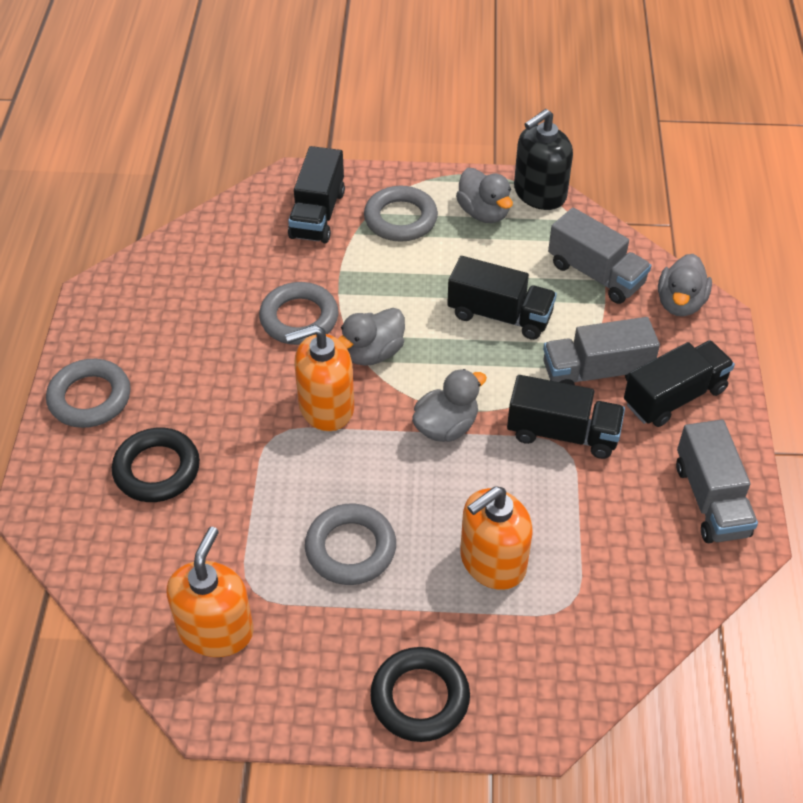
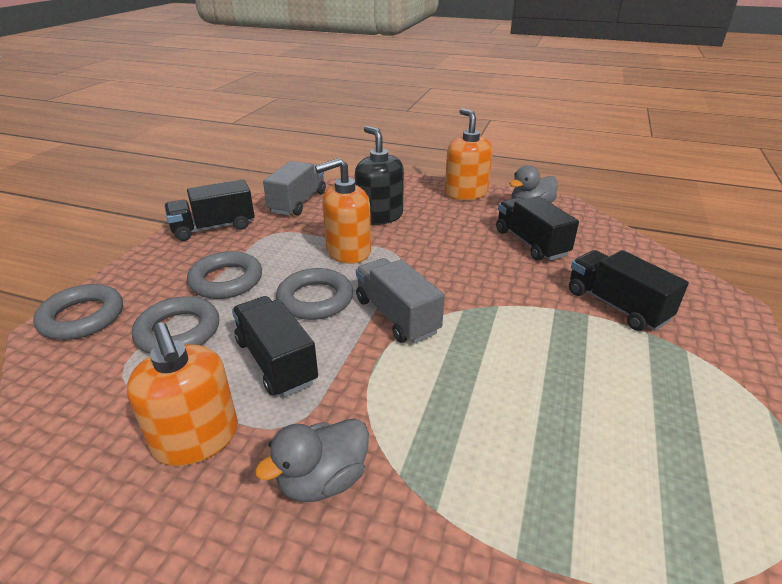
black ring: [112,428,200,502] [370,647,470,742] = 2 -> none = 0
grey duck: [338,308,405,366] [412,369,487,442] [456,168,513,223] [658,254,712,316] = 4 -> [255,418,369,502] [509,165,558,203] = 2
grey truck: [543,317,660,385] [548,208,651,304] [676,419,758,543] = 3 -> [263,161,326,216] [356,258,445,343] = 2

